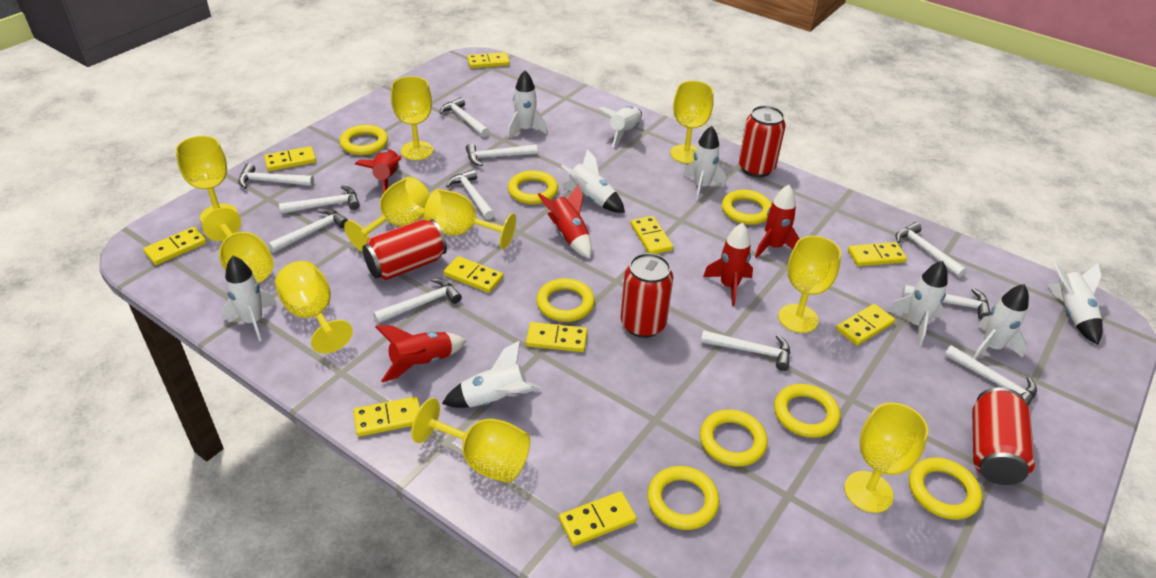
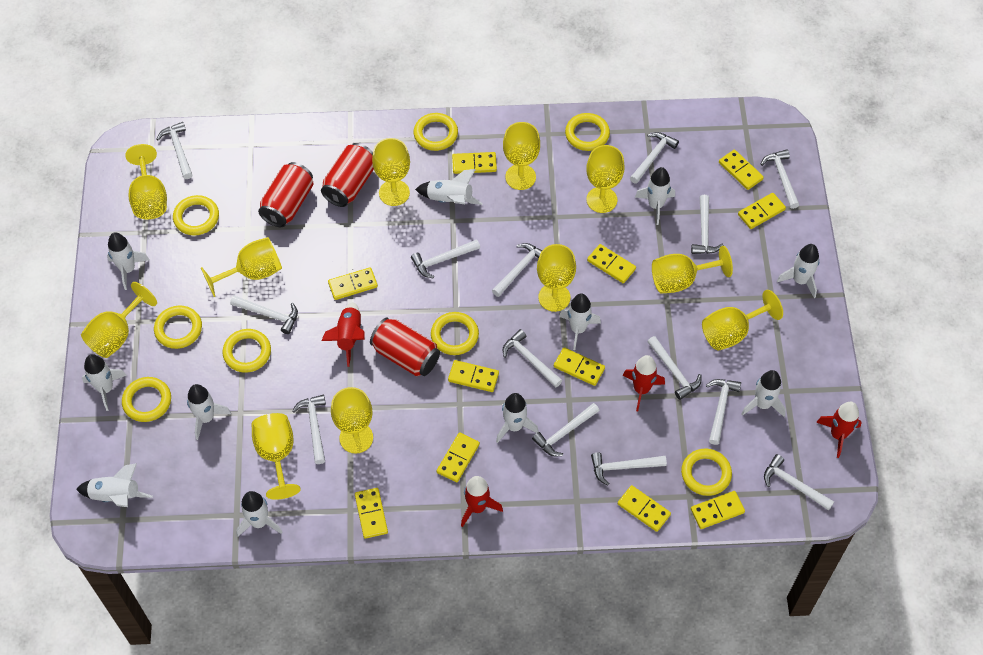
red can: [362,219,447,280] [621,253,673,338] [739,105,786,177] [972,387,1035,485] = 4 -> [258,162,313,227] [321,143,374,207] [370,317,440,376] = 3
red rocket: [355,149,401,193] [375,325,466,382] [538,185,592,258] [703,223,753,306] [755,185,799,258] = 5 -> [321,302,365,367] [461,476,503,527] [623,355,665,411] [816,402,862,458] = 4
white hammer: [238,163,314,189] [268,208,348,253] [279,186,360,214] [373,278,462,324] [439,97,489,137] [446,169,495,220] [466,143,538,166] [701,330,790,371] [896,222,967,278] [902,285,991,320] [944,345,1037,406] = 11 -> [156,122,192,179] [230,295,298,334] [292,395,326,464] [411,239,480,279] [492,243,542,297] [503,329,563,387] [532,403,599,456] [591,452,667,485] [630,132,679,184] [647,336,701,400] [691,195,724,254] [706,379,741,445] [761,149,799,209] [764,454,834,511] = 14
white rocket: [221,256,277,341] [442,340,541,408] [507,70,548,139] [561,149,625,213] [597,106,642,147] [683,126,726,201] [888,261,948,345] [973,284,1029,360] [1048,263,1103,345] = 9 -> [76,463,153,507] [82,354,127,411] [107,232,149,290] [187,384,231,440] [236,491,282,537] [415,169,483,205] [496,393,539,443] [559,293,601,350] [635,167,675,225] [741,370,786,417] [777,244,819,298] = 11
yellow domino: [143,227,207,265] [264,146,316,171] [353,397,420,437] [444,256,503,293] [467,52,510,68] [526,322,587,352] [559,491,637,546] [631,216,673,254] [836,304,895,345] [848,242,907,266] = 10 -> [328,267,378,300] [355,488,388,539] [437,432,480,482] [448,360,499,392] [452,152,497,174] [554,347,605,386] [587,244,636,283] [618,485,671,532] [691,491,745,529] [719,150,764,190] [738,193,786,229] = 11
yellow goblet: [176,136,238,223] [202,207,274,283] [275,261,353,354] [344,177,430,252] [391,76,433,160] [411,398,530,483] [423,189,516,249] [670,81,714,163] [778,236,841,333] [844,403,928,513] = 10 -> [81,282,157,358] [125,144,167,219] [201,237,282,297] [252,413,301,500] [331,387,373,453] [372,138,410,206] [503,122,540,190] [537,244,576,312] [586,145,624,213] [652,246,733,294] [702,290,783,351] = 11

